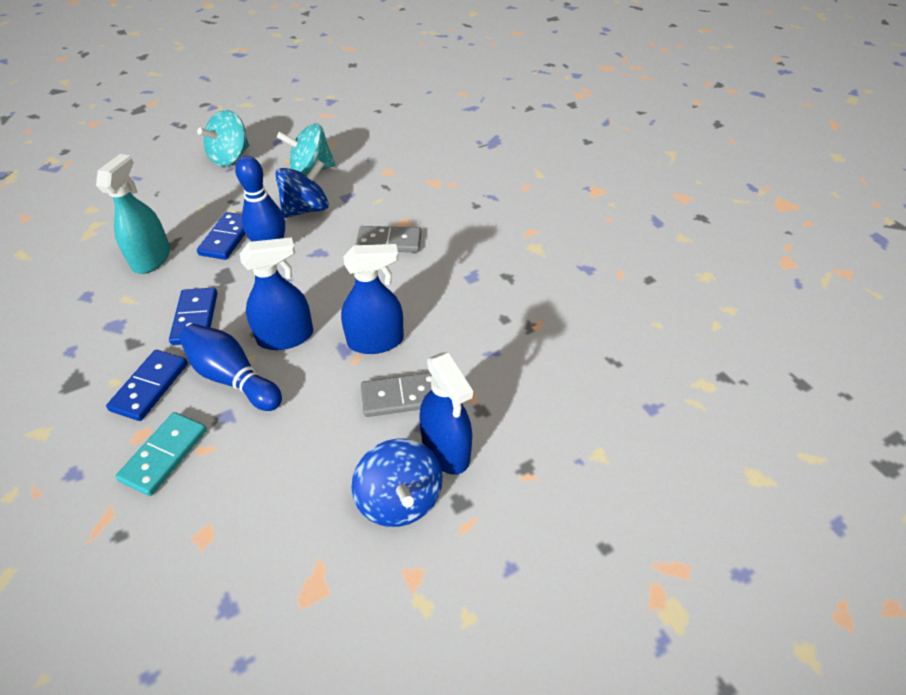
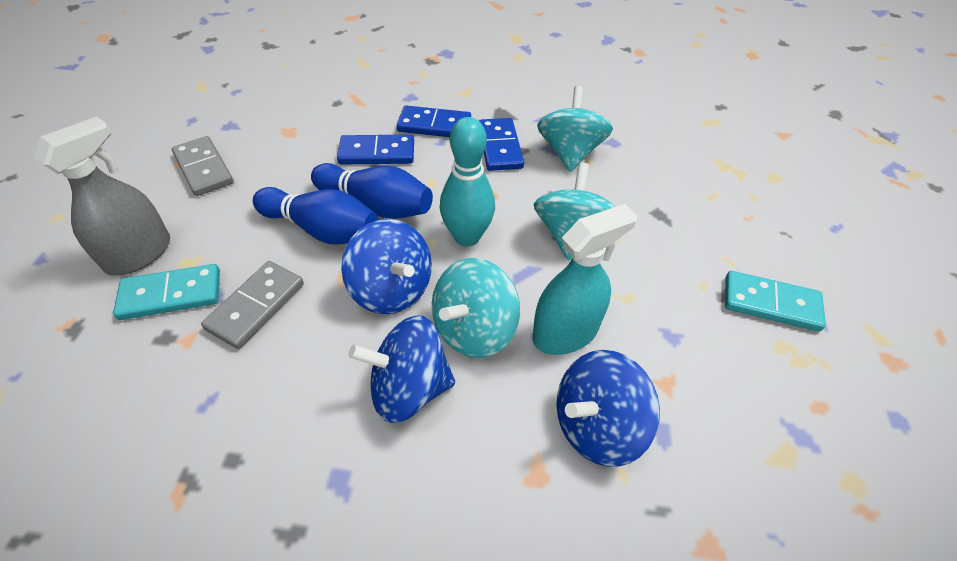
blue spinning top: [275,160,329,218] [352,438,443,527] = 2 -> [341,219,432,314] [349,316,455,423] [556,350,660,467] = 3
blue spray bottle: [240,237,313,350] [341,244,404,354] [419,352,473,474] = 3 -> none = 0
grey spray bottle: none = 0 -> [34,116,170,275] = 1
turquoise bowling pin: none = 0 -> [440,117,495,246] = 1
turquoise domino: [115,412,207,496] = 1 -> [113,264,220,320] [725,271,826,331] = 2
turquoise spinning top: [197,110,249,166] [277,123,336,175] = 2 -> [432,258,520,358] [534,163,615,261] [537,86,613,172] = 3

